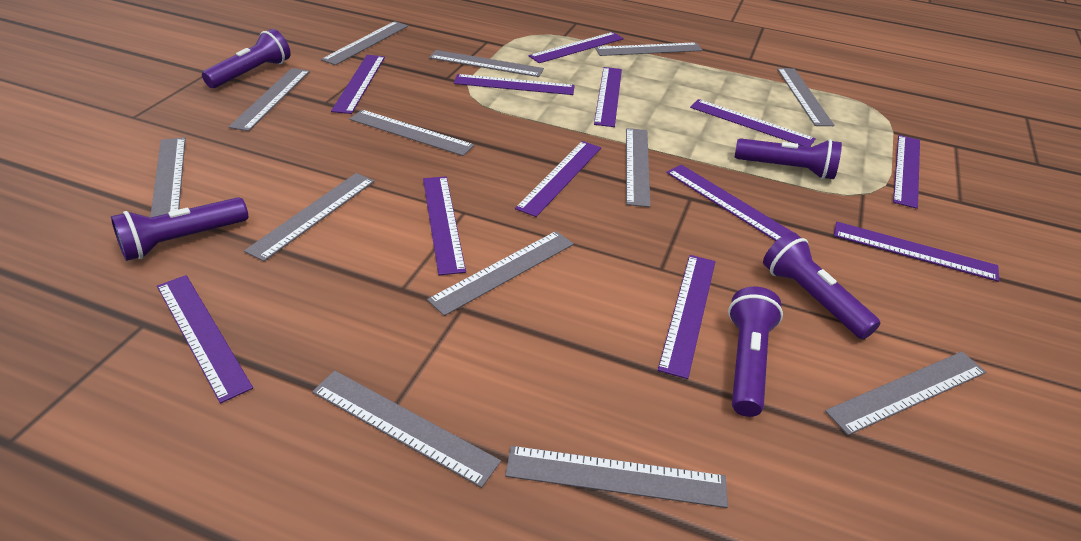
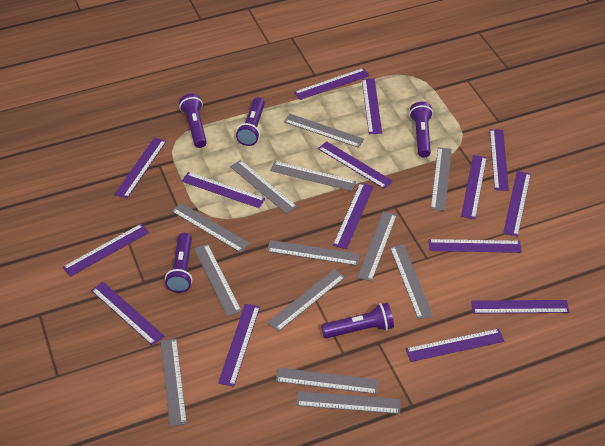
purple ruler: [157,275,253,403] [331,55,385,114] [423,176,466,275] [454,74,575,95] [515,141,601,217] [529,32,624,63] [594,67,622,127] [658,255,715,379] [666,165,792,241] [690,99,816,147] [833,222,999,282] [893,135,920,209] = 12 -> [63,224,149,277] [91,282,164,346] [115,138,166,198] [182,172,265,208] [218,304,260,387] [294,68,370,100] [318,141,393,189] [333,183,374,249] [362,79,382,134] [406,329,504,362] [429,239,522,253] [461,155,487,219] [471,300,570,314] [490,129,509,191] [503,171,531,237] = 15

